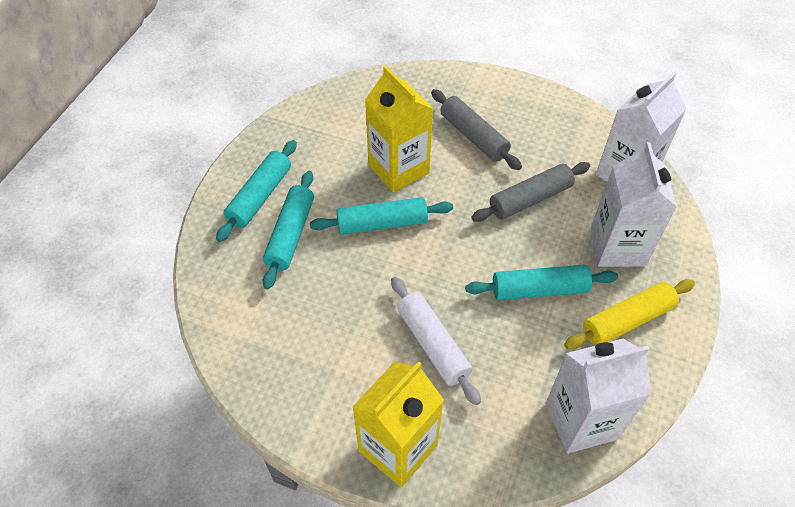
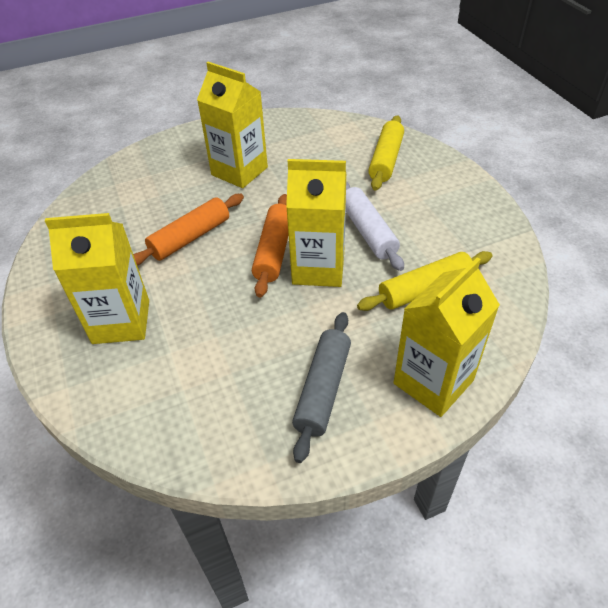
grey rolling pin: [431,89,522,170] [471,162,590,222] = 2 -> [292,312,351,463] = 1
orange rolling pin: none = 0 -> [133,194,244,266] [252,194,289,297] = 2
turquoise rolling pin: [216,140,297,242] [262,171,314,290] [310,197,453,235] [465,265,618,300] = 4 -> none = 0
white carton: [546,338,651,454] [591,142,677,267] [596,72,687,182] = 3 -> none = 0
yellow carton: [352,361,444,487] [365,66,433,193] = 2 -> [45,213,149,344] [197,62,268,188] [286,159,346,287] [394,257,500,417] = 4
yellow rolling pin: [564,279,695,349] = 1 -> [357,251,492,311] [368,115,404,191] = 2

